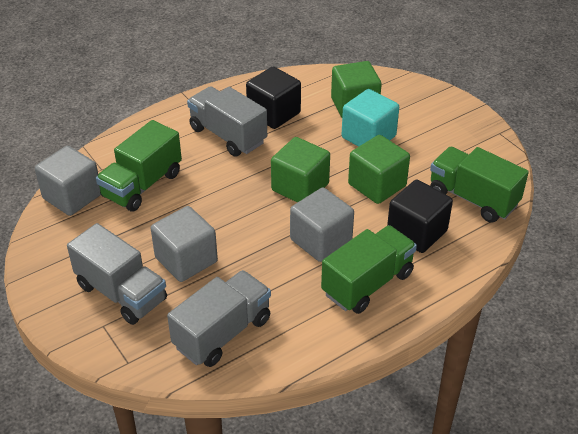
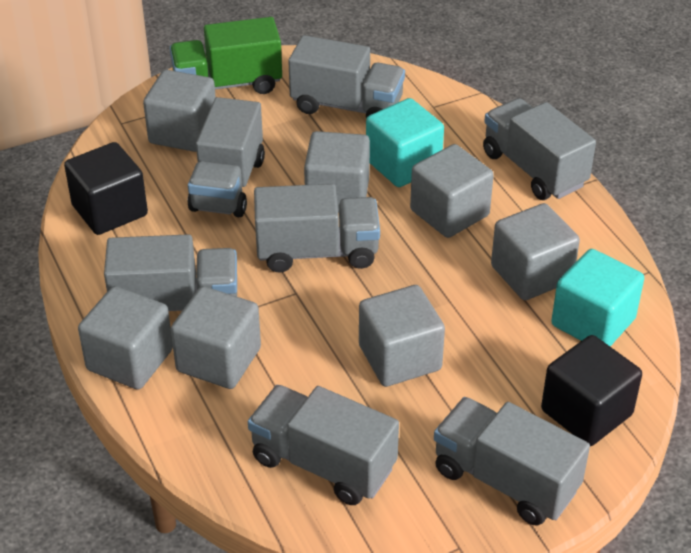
green cube: [271,137,330,203] [331,61,382,118] [348,135,410,204] = 3 -> none = 0
green truck: [96,120,182,212] [321,225,417,314] [430,147,529,223] = 3 -> [170,17,282,94] = 1
grey cube: [35,146,101,216] [151,206,218,282] [290,188,354,262] = 3 -> [78,286,173,390] [143,70,216,152] [171,286,261,389] [304,131,370,213] [359,285,445,387] [410,144,494,238] [491,203,580,300] = 7
grey truck: [67,223,167,325] [167,270,271,367] [187,86,267,157] = 3 -> [104,234,237,311] [188,97,265,217] [248,385,399,505] [254,184,380,272] [288,35,405,119] [434,397,590,526] [483,98,596,200] = 7
turquoise cube: [342,89,399,147] = 1 -> [366,98,444,187] [551,249,644,346] = 2

